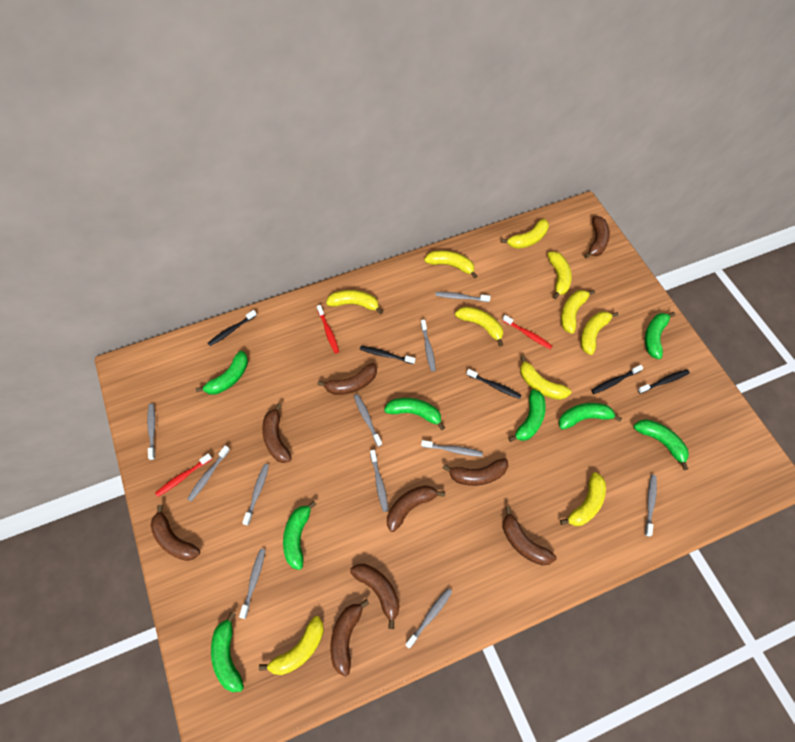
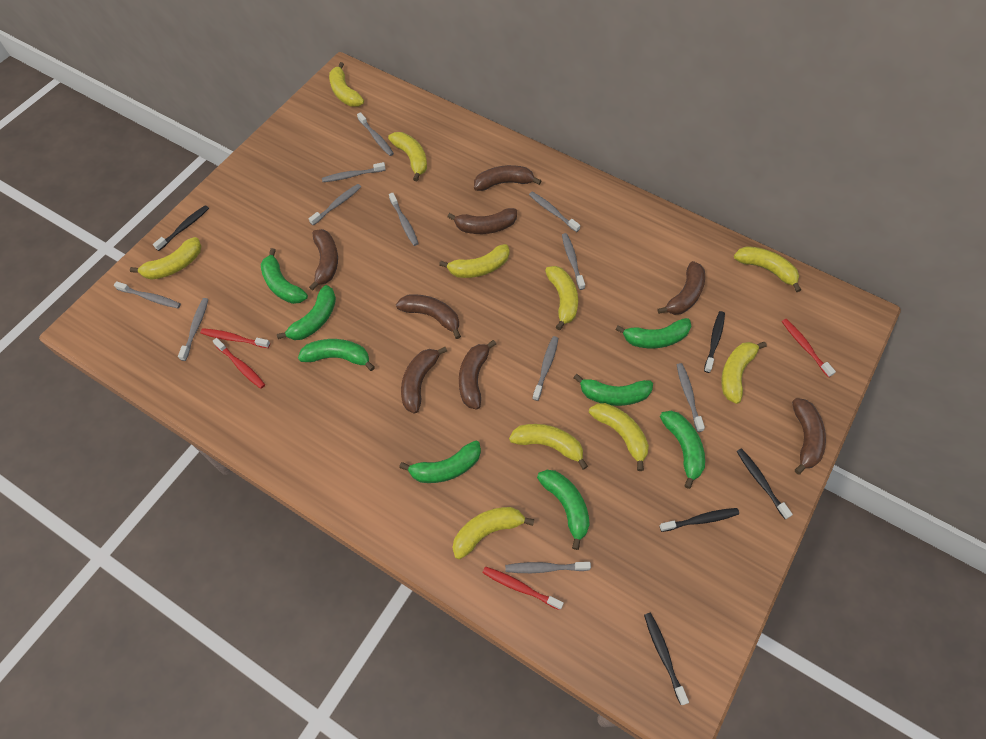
brown banana: [150,505,200,561] [262,403,292,463] [317,363,377,395] [330,599,370,677] [350,564,400,629] [387,485,445,532] [443,458,508,486] [503,506,557,566] [584,216,610,258] = 9 -> [309,229,338,290] [396,294,461,339] [401,347,447,413] [448,208,517,234] [459,340,496,410] [474,165,541,191] [657,261,705,315] [792,398,826,474] = 8
red toothbrush: [155,453,212,497] [317,305,339,353] [502,315,552,349] = 3 -> [200,328,270,348] [213,338,265,389] [482,566,564,610] [782,319,836,378] = 4

